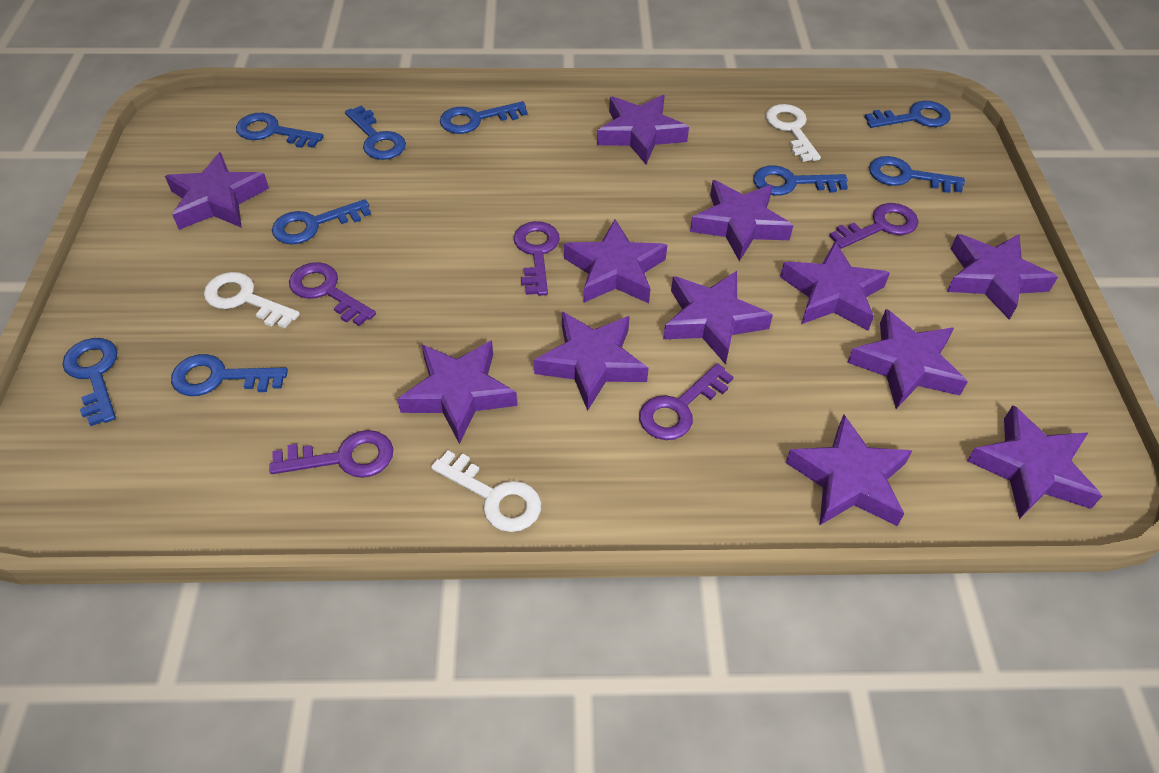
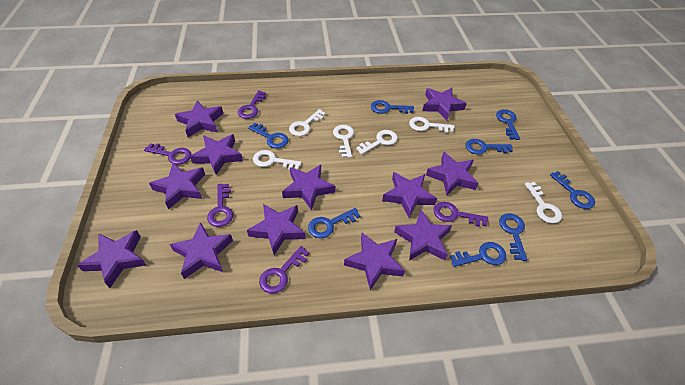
blue key: [63,338,117,426] [171,354,288,396] [236,113,324,148] [272,199,371,244] [345,105,406,160] [440,101,528,134] [753,165,848,196] [865,101,951,128] [869,156,965,193] = 9 -> [248,123,289,149] [308,208,360,239] [371,100,414,114] [450,242,506,267] [466,139,513,155] [496,109,520,140] [499,213,528,261] [550,171,595,209] = 8
white key: [204,272,300,328] [431,450,541,532] [766,104,821,162] = 3 -> [253,150,302,170] [289,109,326,136] [333,125,354,158] [356,130,398,155] [409,117,454,133] [525,182,562,223] = 6

